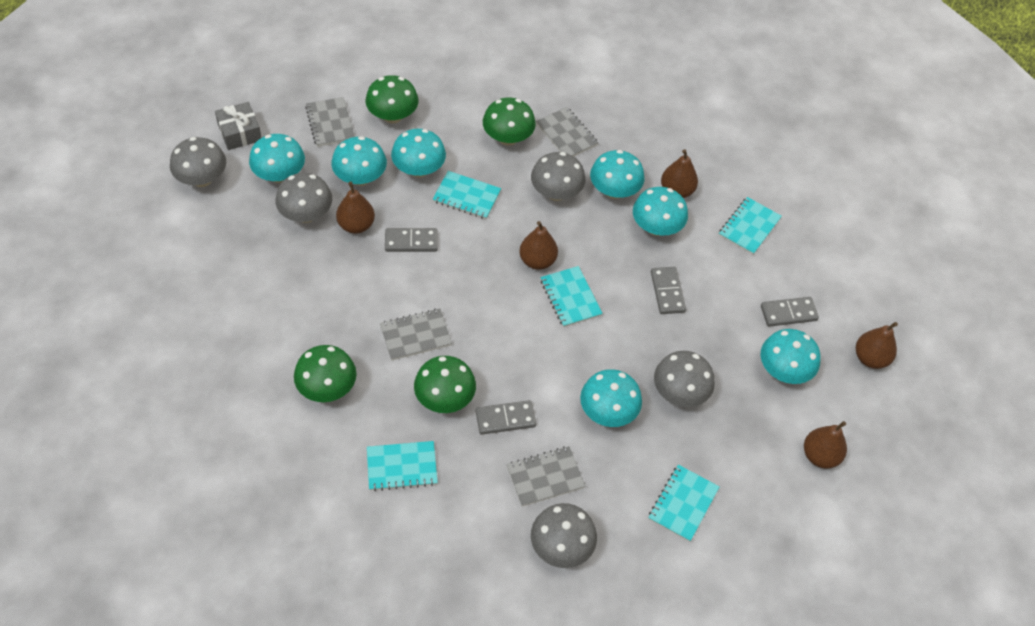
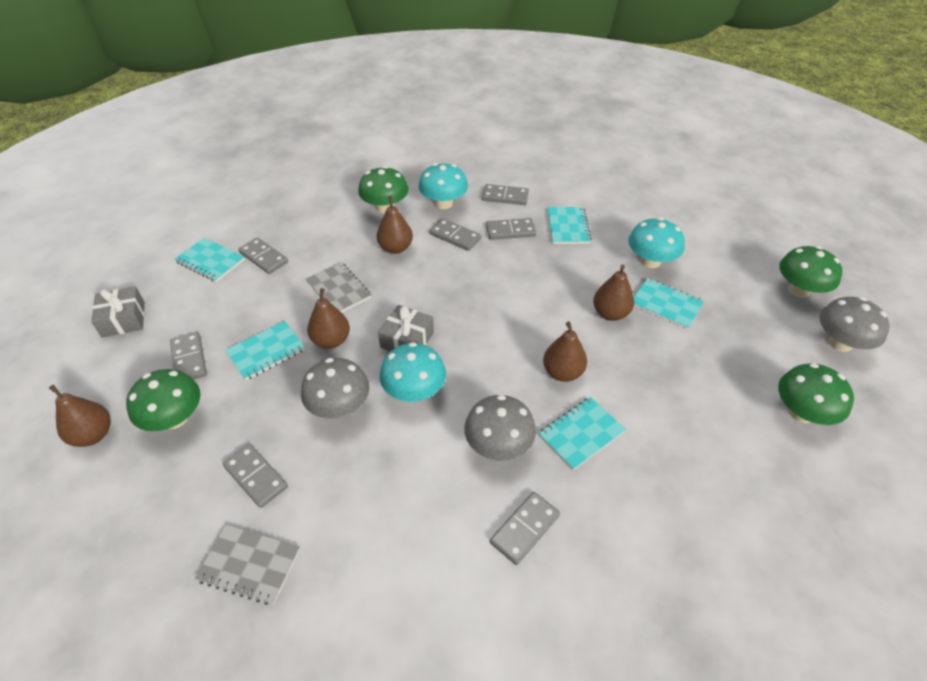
grey domino: [385,228,438,252] [476,400,536,435] [651,267,686,314] [761,297,819,327] = 4 -> [170,332,207,380] [223,444,288,508] [238,238,288,274] [430,219,481,251] [482,184,529,205] [486,218,536,240] [490,492,560,565] = 7
grey gift: [215,102,262,150] = 1 -> [91,286,145,338] [378,305,434,351] = 2
grey mushroom: [170,137,226,187] [276,173,332,223] [531,152,586,201] [531,503,597,568] [654,351,715,407] = 5 -> [301,358,370,419] [464,395,536,461] [819,297,890,352] = 3
grey notebook: [305,97,355,147] [380,309,452,361] [507,446,585,506] [536,107,599,157] = 4 -> [195,524,300,605] [306,262,371,313] = 2
turquoise mushroom: [249,134,305,183] [331,136,387,186] [391,129,446,178] [580,369,642,427] [590,150,645,199] [633,187,688,236] [761,329,821,384] = 7 -> [380,342,446,402] [418,163,468,209] [628,218,685,268] = 3

